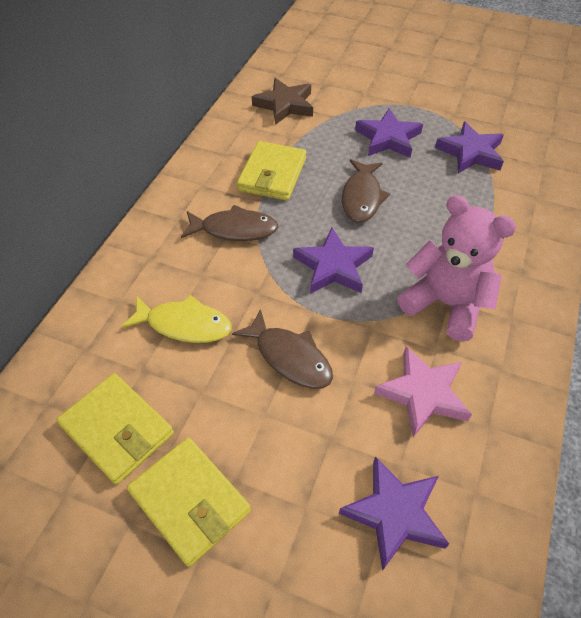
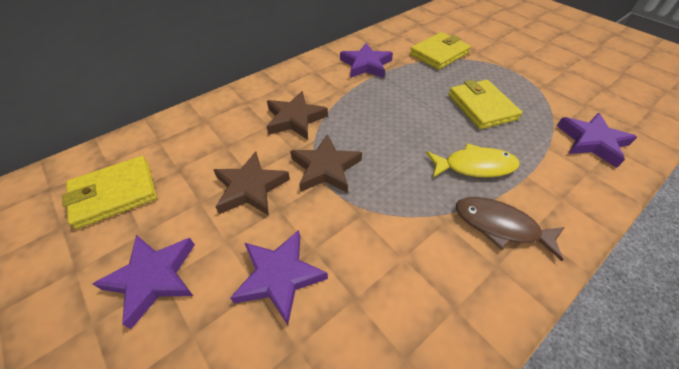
brown fish: [181,205,279,241] [232,309,333,389] [342,159,390,223] = 3 -> [456,197,565,261] = 1
brown star: [252,78,313,125] = 1 -> [214,151,290,216] [266,91,328,140] [290,134,362,193] = 3
pink star: [374,347,472,437] = 1 -> none = 0
pink teddy bear: [398,195,516,342] = 1 -> none = 0

